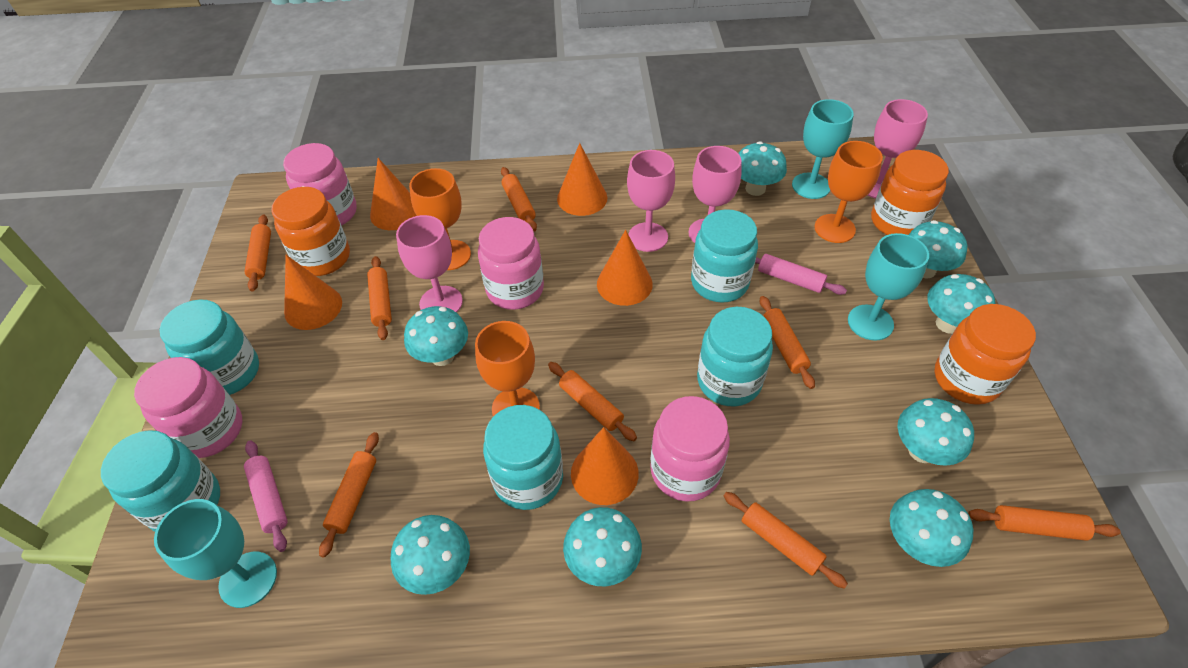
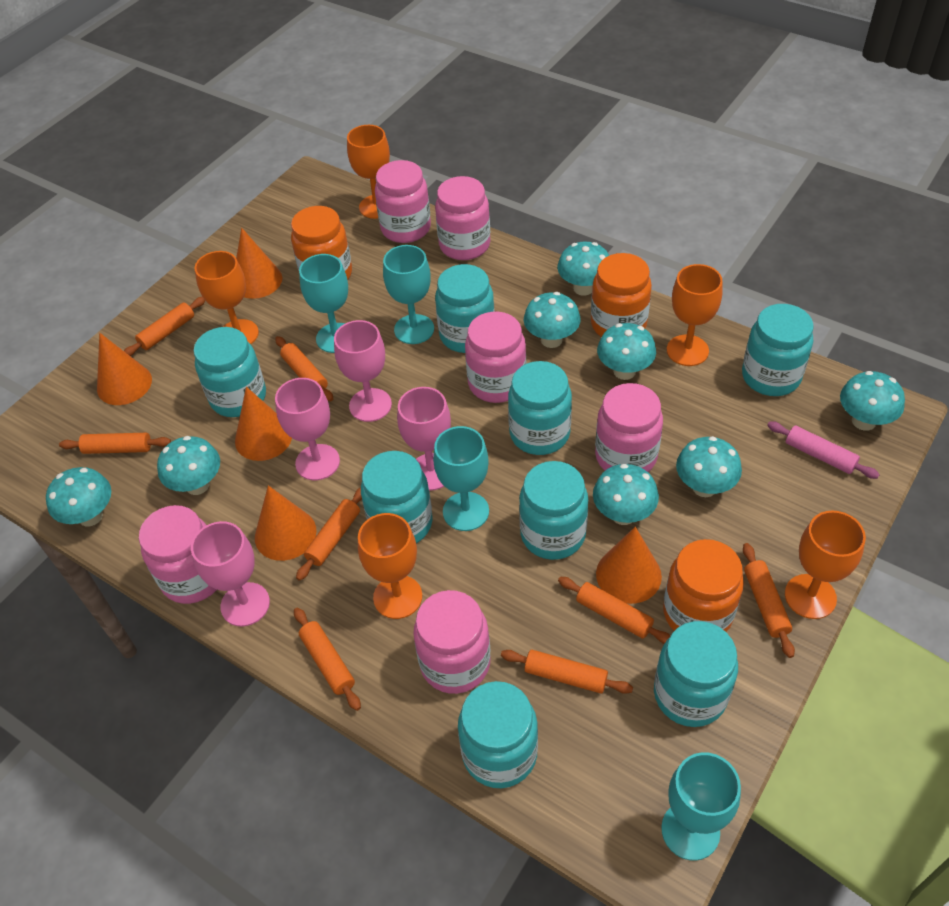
orange goblet: [409,168,471,270] [475,321,540,416] [815,141,883,243] = 3 -> [194,251,259,344] [347,125,390,219] [358,513,422,619] [667,264,723,366] [785,511,866,619] = 5
pink jar: [134,357,243,458] [283,143,357,226] [478,217,544,310] [650,396,730,502] = 4 -> [139,505,217,604] [375,160,431,243] [413,590,490,694] [435,176,490,260] [465,312,526,403] [595,383,663,472] = 6
pink rolling pin: [244,440,288,552] [755,254,847,295] = 2 -> [767,422,880,479] = 1
turquoise goblet: [154,499,277,608] [792,99,854,199] [848,233,929,341] = 3 -> [299,254,348,353] [383,245,434,344] [433,426,489,531] [661,752,741,861] = 4
turquoise jar: [101,430,220,532] [159,299,259,395] [483,405,563,510] [691,209,758,303] [697,307,773,406] = 5 -> [194,327,266,417] [361,451,432,543] [435,264,495,353] [458,681,538,788] [508,361,572,455] [519,461,588,560] [654,621,738,727] [742,304,814,396] = 8

